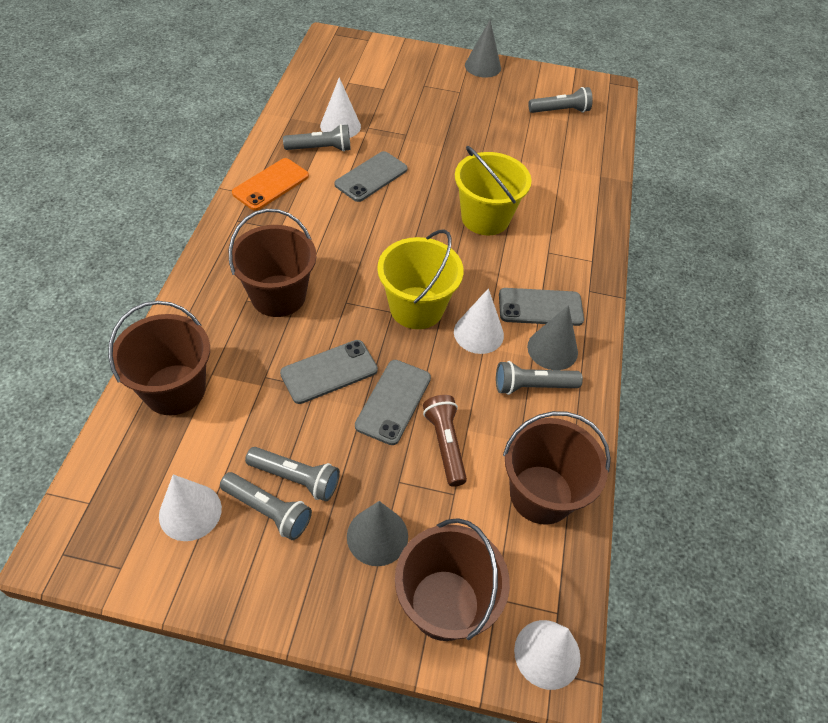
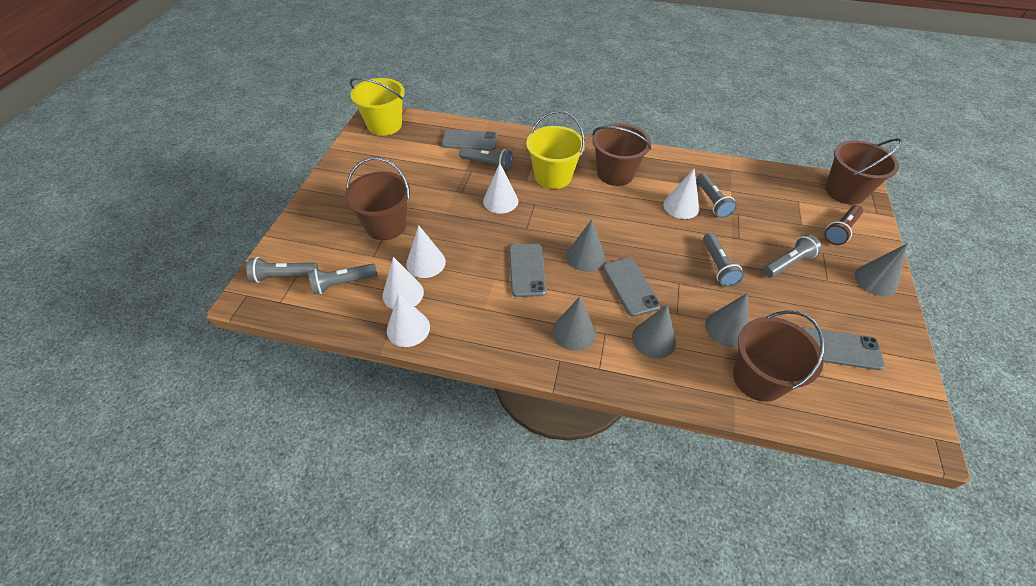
grey cone: [347,501,408,566] [465,20,501,78] [527,305,578,370] = 3 -> [552,297,596,351] [566,220,605,272] [632,304,676,359] [705,293,749,347] [855,243,908,296] = 5
grey flashlight: [220,472,312,540] [245,447,340,501] [283,124,351,152] [496,361,583,395] [528,87,593,113] = 5 -> [246,257,318,283] [308,264,378,294] [459,148,512,171] [697,173,737,218] [703,233,744,287] [763,234,822,278] = 6
orange phone: [232,158,309,211] = 1 -> none = 0
white cone: [159,474,222,541] [320,77,361,138] [454,288,504,354] [514,620,581,690] = 4 -> [382,257,424,309] [387,293,430,347] [406,225,446,278] [483,163,518,214] [663,168,700,219] = 5

